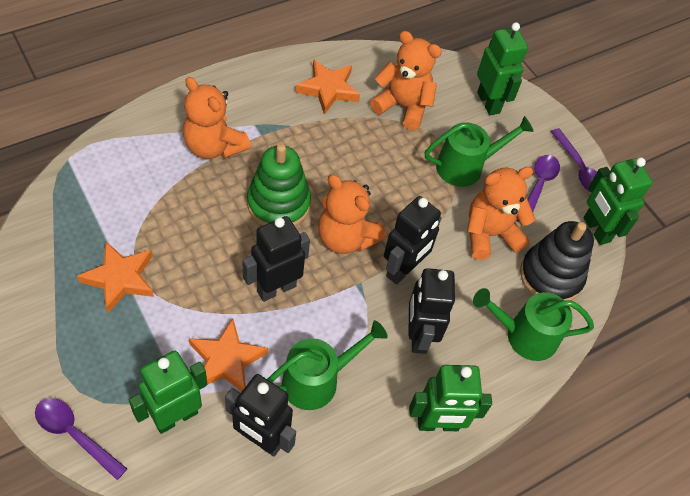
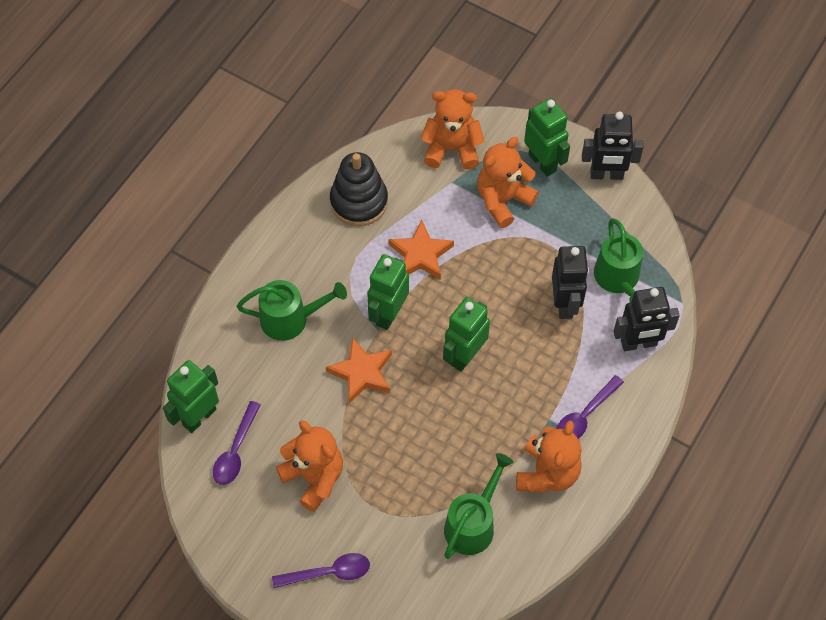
black robot: [225,374,296,457] [242,216,310,302] [384,196,442,285] [408,268,455,354] = 4 -> [552,246,589,319] [582,112,644,180] [613,287,680,351] = 3
green stacking toy: [247,144,311,226] = 1 -> none = 0
orange star: [77,242,154,313] [189,318,268,391] [296,59,360,115] = 3 -> [326,337,392,404] [388,220,454,280] = 2

